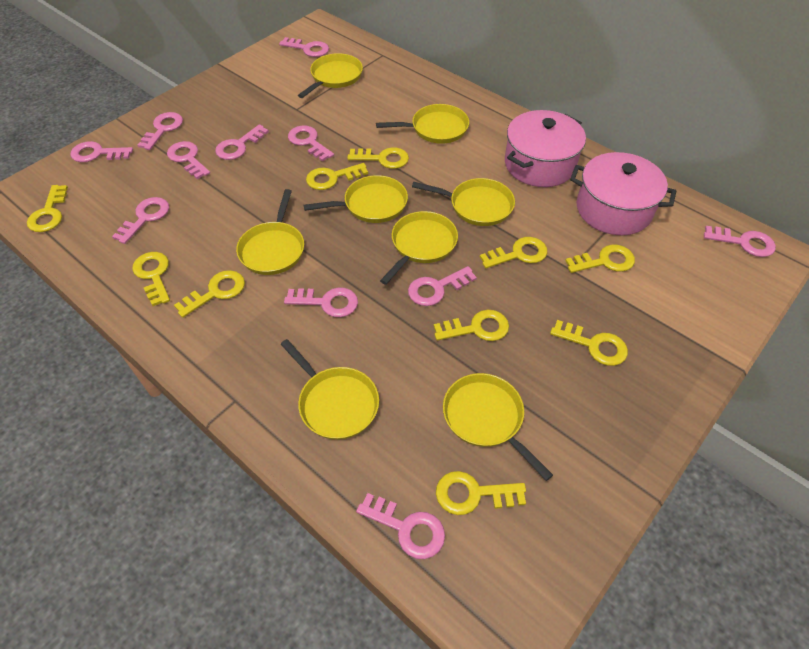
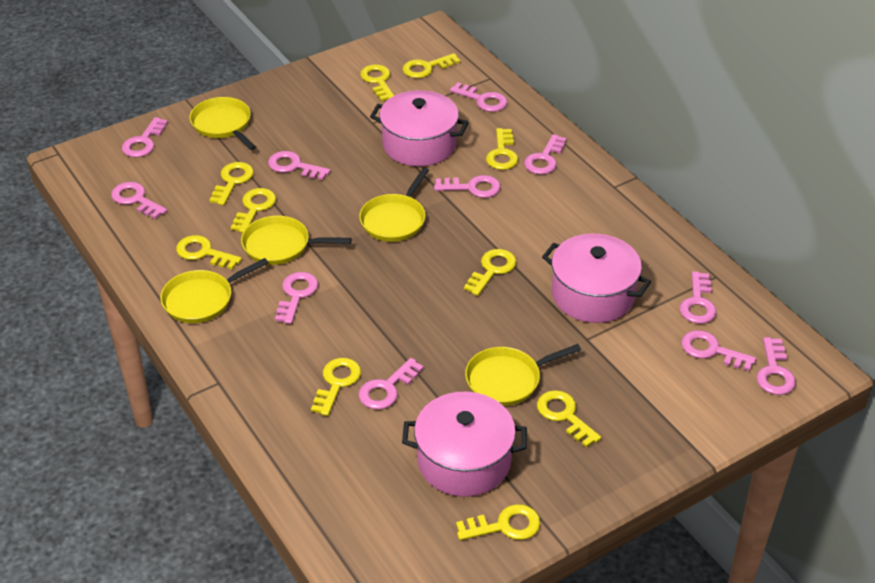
pink pot: [505,110,586,187] [570,152,676,235] = 2 -> [370,90,469,166] [402,392,527,497] [542,234,651,323] = 3
yellow pan: [236,189,304,275] [281,339,379,440] [298,53,363,98] [304,175,408,223] [376,104,469,144] [380,211,458,285] [412,178,515,226] [443,373,553,481] = 8 -> [160,258,268,323] [189,97,256,150] [241,216,352,265] [359,168,429,242] [465,344,581,406] = 5

